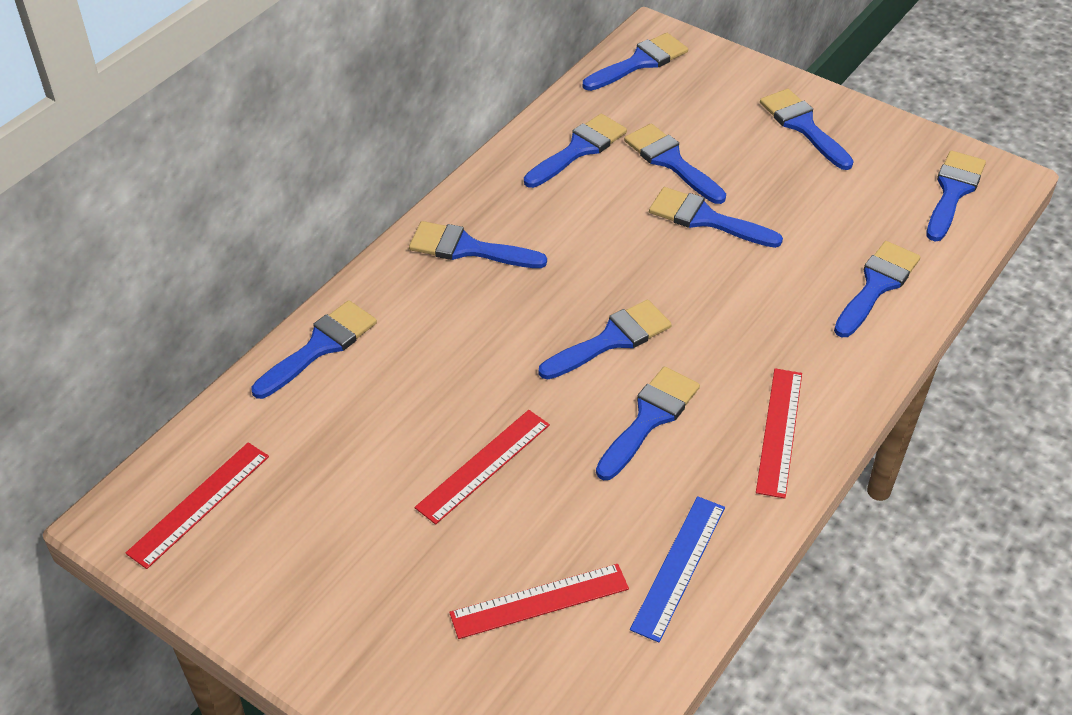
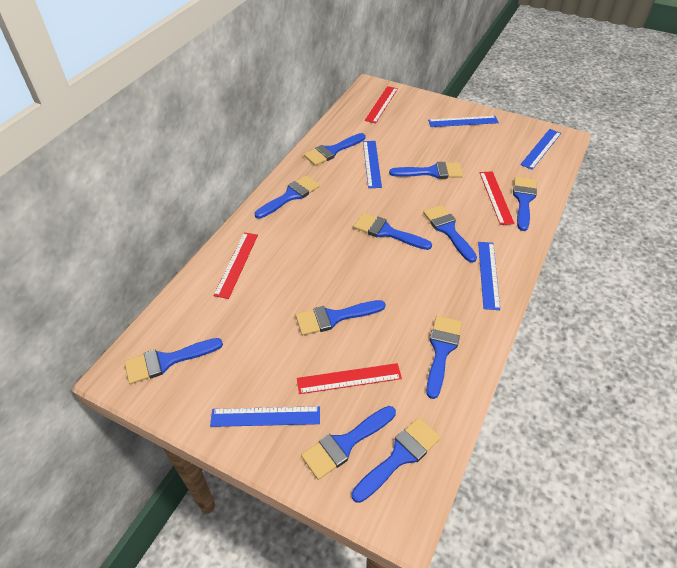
blue ruler: [630,496,725,642] = 1 -> [210,406,320,427] [363,141,382,188] [428,116,499,127] [478,242,500,310] [520,129,561,170] = 5

